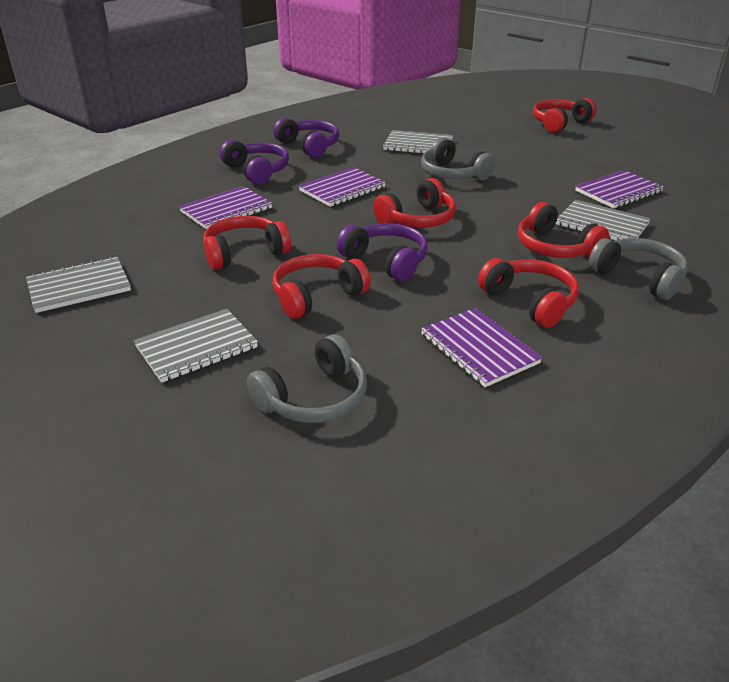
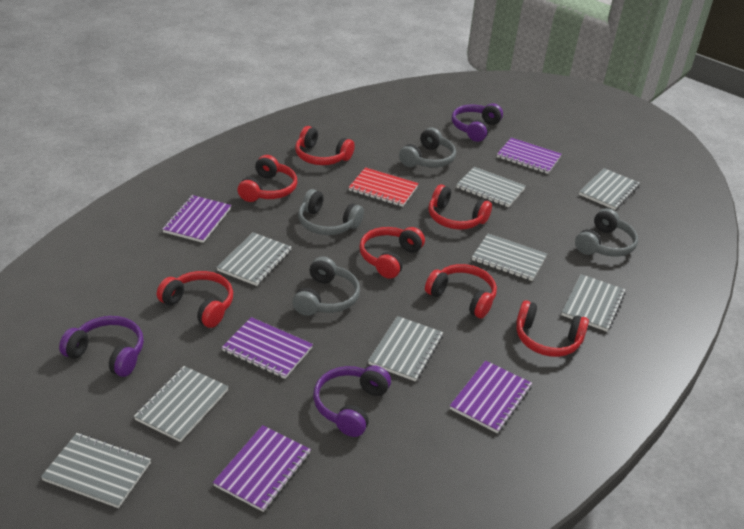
grey headphones: [247,334,367,423] [421,137,495,181] [589,238,688,300] = 3 -> [292,256,360,316] [298,189,364,235] [399,127,456,168] [575,208,638,257] = 4
grey notebook: [26,257,131,313] [134,309,258,383] [383,130,453,154] [556,200,651,240] = 4 -> [41,433,151,508] [134,366,229,442] [216,232,291,286] [368,316,443,382] [456,167,526,207] [472,234,547,281] [561,274,626,332] [579,168,639,210] = 8
purple notebook: [179,186,272,230] [299,167,386,207] [421,308,542,387] [575,170,664,209] = 4 -> [162,195,231,243] [213,425,311,512] [222,317,313,379] [450,360,532,433] [497,138,561,174] = 5
red headphones: [203,216,291,270] [272,254,371,319] [373,178,456,228] [478,258,579,328] [518,202,609,258] [533,98,596,133] = 6 -> [157,271,233,328] [238,155,297,202] [295,126,355,165] [359,227,425,279] [425,264,497,318] [429,184,492,230] [516,300,589,357] = 7
red notebook: none = 0 -> [349,167,419,207] = 1

